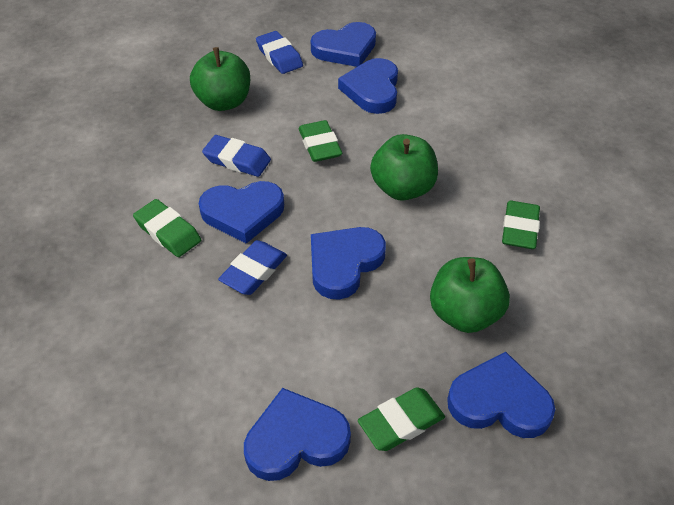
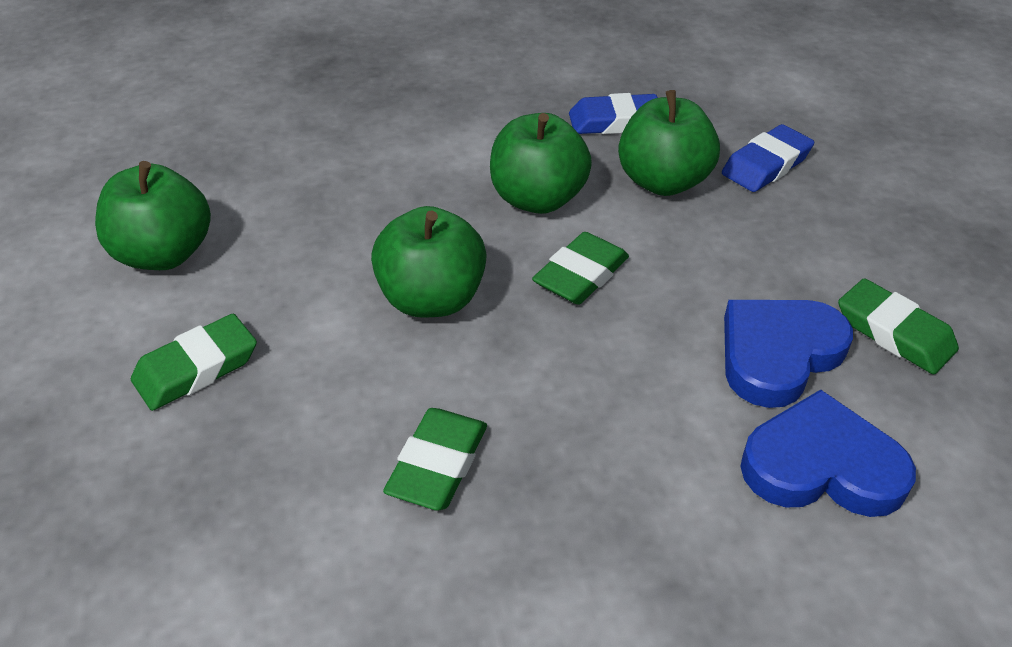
blue eraser: [202,135,271,177] [218,240,287,295] [256,31,303,74] = 3 -> [569,93,658,134] [722,124,814,192] = 2
blue heart: [199,181,284,244] [244,388,351,481] [311,22,376,67] [311,227,386,300] [338,58,398,114] [447,352,555,438] = 6 -> [724,300,853,408] [740,390,916,517] = 2
green apple: [190,47,250,111] [370,134,438,201] [430,257,510,333] = 3 -> [95,161,211,270] [371,206,487,318] [490,113,592,214] [618,90,720,196] = 4

